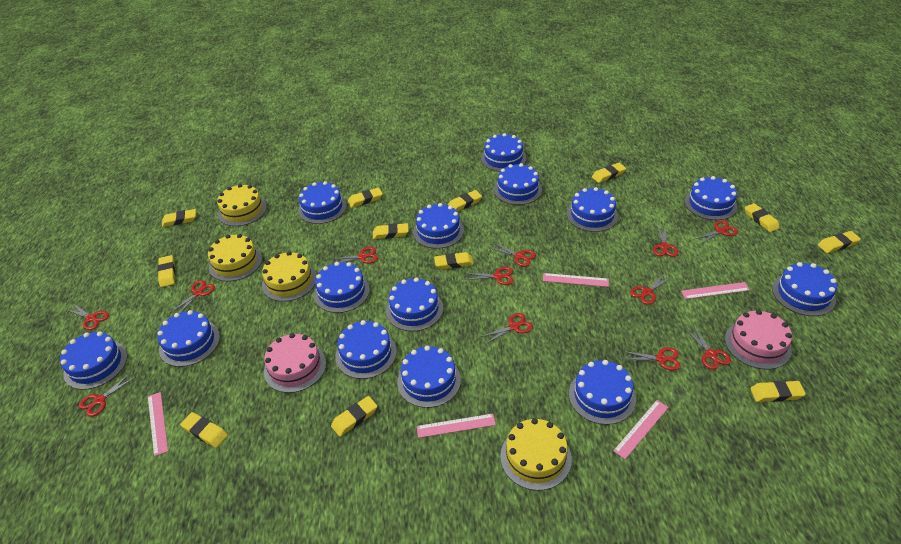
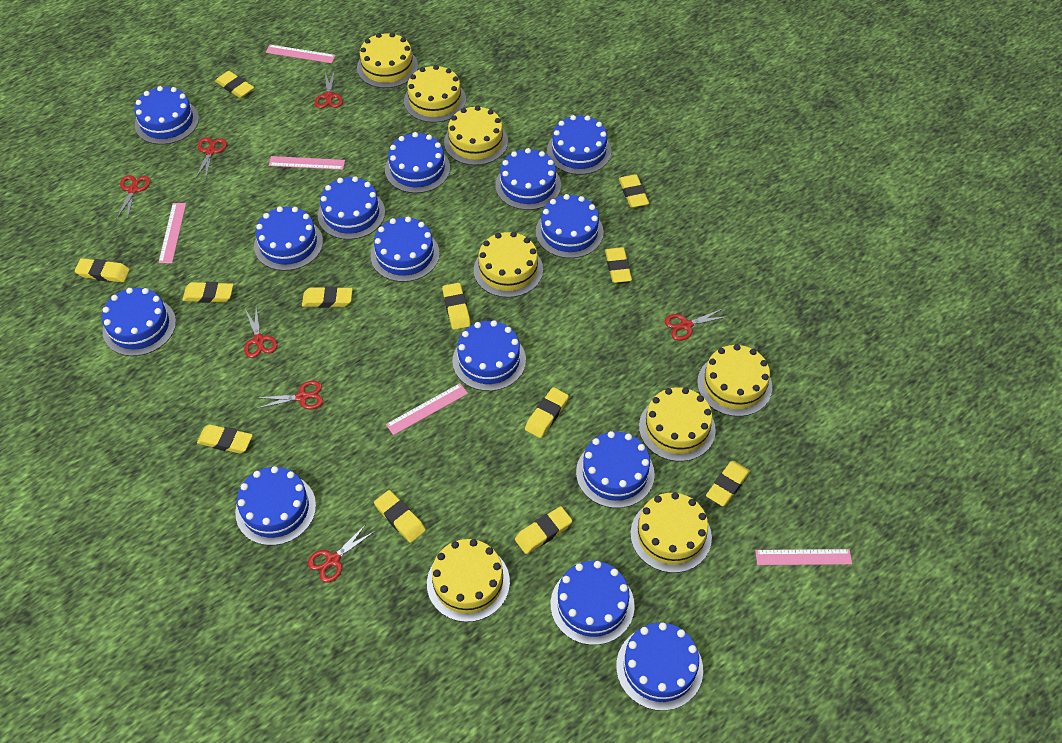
pink cake: [264,333,326,393] [725,310,792,370] = 2 -> none = 0
red scissors: [65,304,109,330] [79,372,135,417] [170,280,215,313] [332,247,378,263] [465,267,514,285] [481,313,533,344] [490,243,536,267] [622,347,680,371] [630,273,672,305] [653,225,678,257] [685,326,731,369] [695,220,738,244] = 12 -> [116,175,150,220] [195,137,227,179] [244,307,277,358] [256,381,323,409] [308,523,375,583] [315,70,343,109] [664,309,729,341] = 7
yellow cake: [208,234,262,282] [217,184,267,226] [262,251,317,302] [500,418,572,491] = 4 -> [357,33,418,88] [404,65,466,123] [427,539,510,622] [444,106,508,165] [474,232,543,298] [630,492,712,573] [639,387,716,461] [697,344,772,417] = 8

